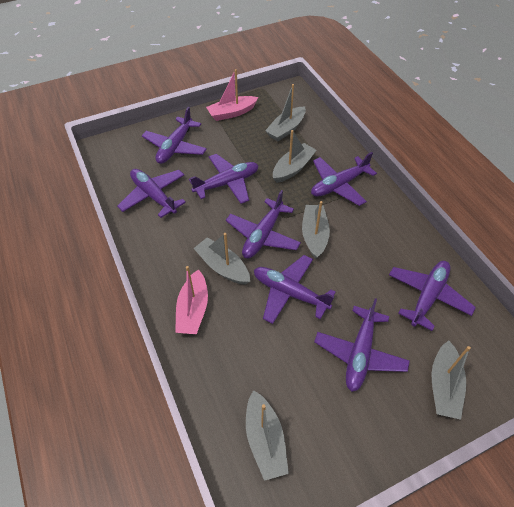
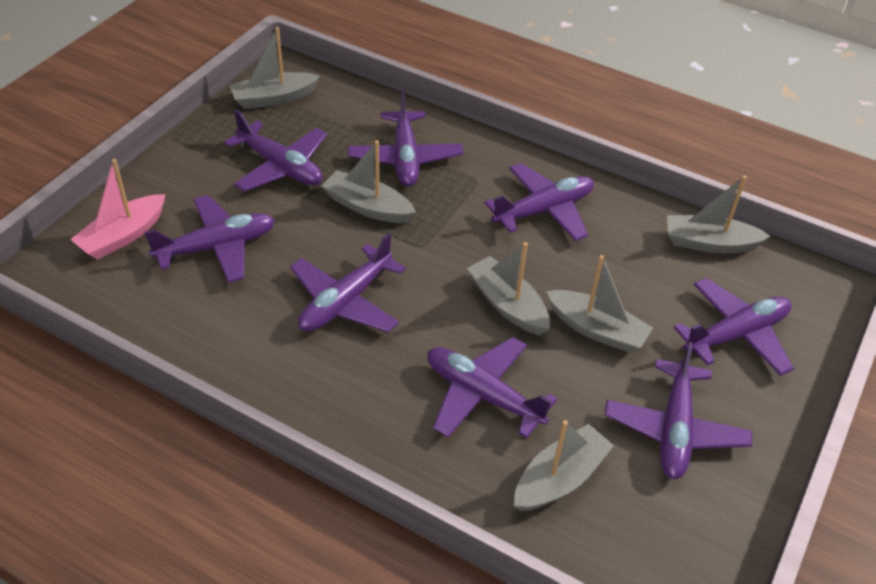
pink boat: [175,266,208,334] [206,69,258,121] = 2 -> [70,159,166,260] = 1

